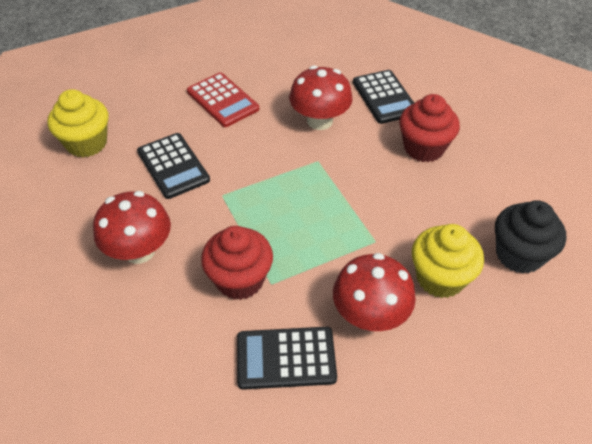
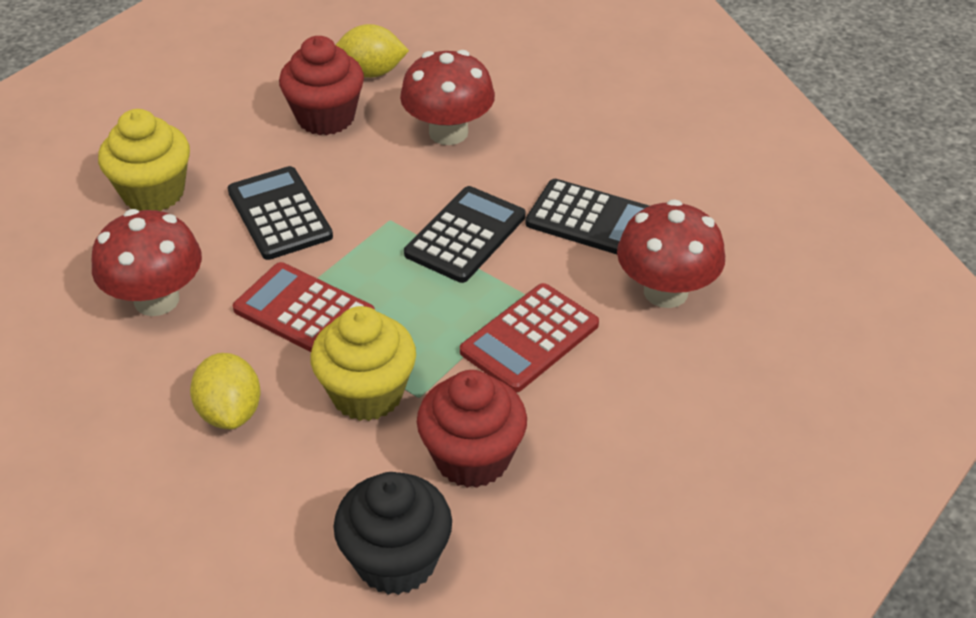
red calculator: [187,72,259,127] = 1 -> [233,262,375,352] [460,283,599,393] = 2
yellow lemon: none = 0 -> [190,353,261,429] [336,24,409,78] = 2

